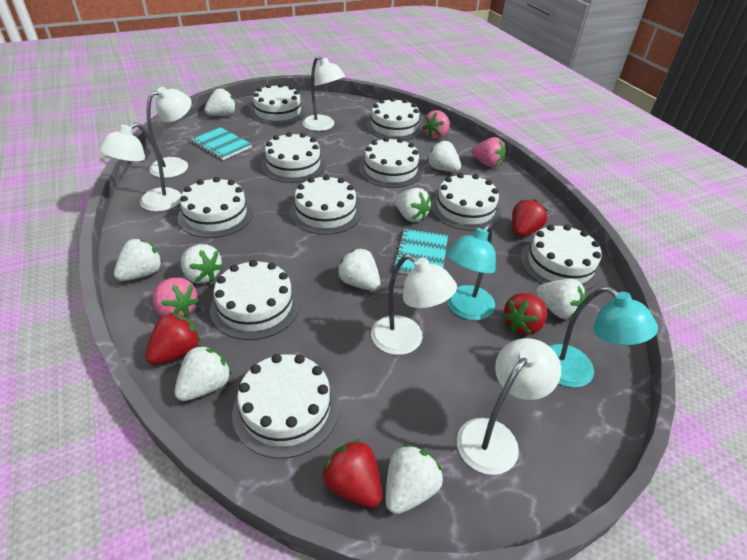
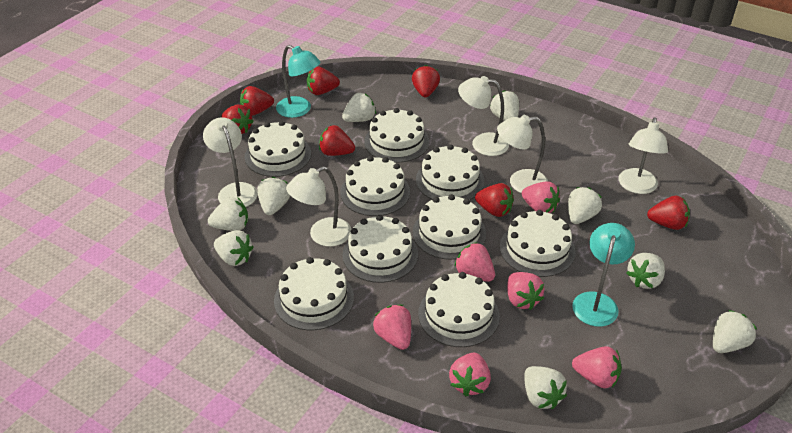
pink strawberry: [153,277,199,318] [422,110,450,139] [471,137,506,168] = 3 -> [373,305,411,350] [449,353,491,396] [454,242,495,282] [507,272,545,310] [522,181,560,213] [572,346,622,388] = 6
red strawberry: [145,313,201,364] [322,439,382,508] [502,293,547,335] [512,199,547,237] = 4 -> [221,105,254,134] [240,86,274,116] [307,66,340,95] [319,125,355,156] [412,65,440,97] [475,183,514,217] [647,195,690,230] = 7
turquoise notebook: [190,127,252,160] [393,228,448,274] = 2 -> none = 0
white cake: [178,177,253,238] [210,260,300,340] [232,354,339,459] [250,83,306,125] [261,132,326,183] [290,175,362,235] [359,137,423,188] [366,97,423,140] [431,173,501,231] [520,224,602,290] = 10 -> [245,121,311,177] [274,257,354,330] [340,156,410,216] [343,215,418,283] [364,108,429,163] [413,194,486,260] [416,144,484,200] [418,272,500,347] [500,210,576,277] = 9

